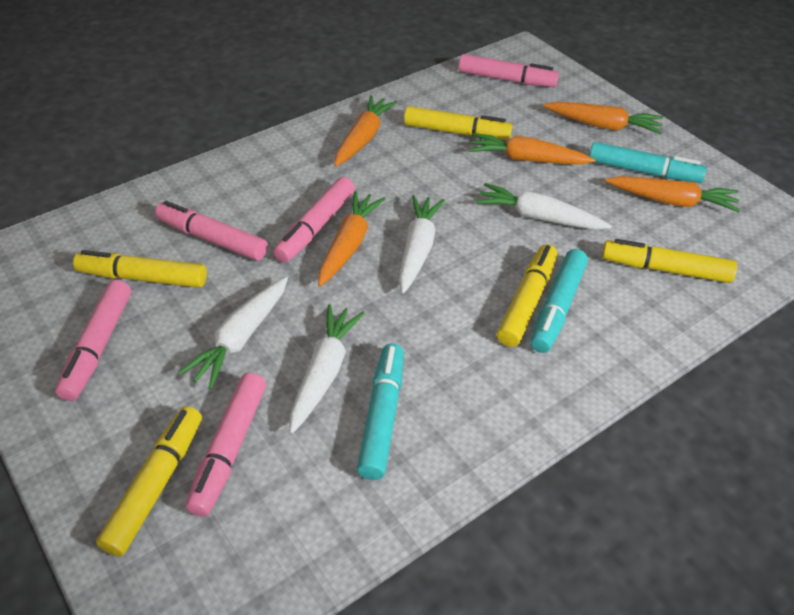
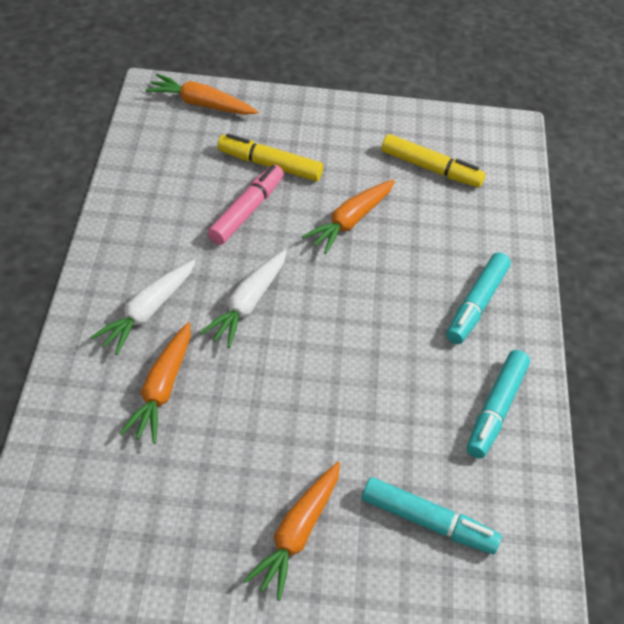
orange carrot: [318,191,386,286] [334,95,397,167] [469,133,596,165] [543,102,663,134] [605,176,740,212] = 5 -> [119,322,191,444] [146,74,258,115] [243,462,340,601] [302,180,395,254] = 4
pink marker: [55,280,131,401] [155,201,268,261] [186,373,266,517] [273,177,355,263] [459,54,559,87] = 5 -> [208,165,284,245] = 1
white carrot: [178,277,288,389] [290,304,365,434] [399,195,445,294] [476,183,611,230] = 4 -> [90,260,196,355] [200,250,287,348] = 2
yellow marker: [73,250,207,288] [96,406,202,556] [404,106,512,140] [497,244,557,347] [602,239,737,283] = 5 -> [217,134,323,181] [381,134,486,188] = 2

